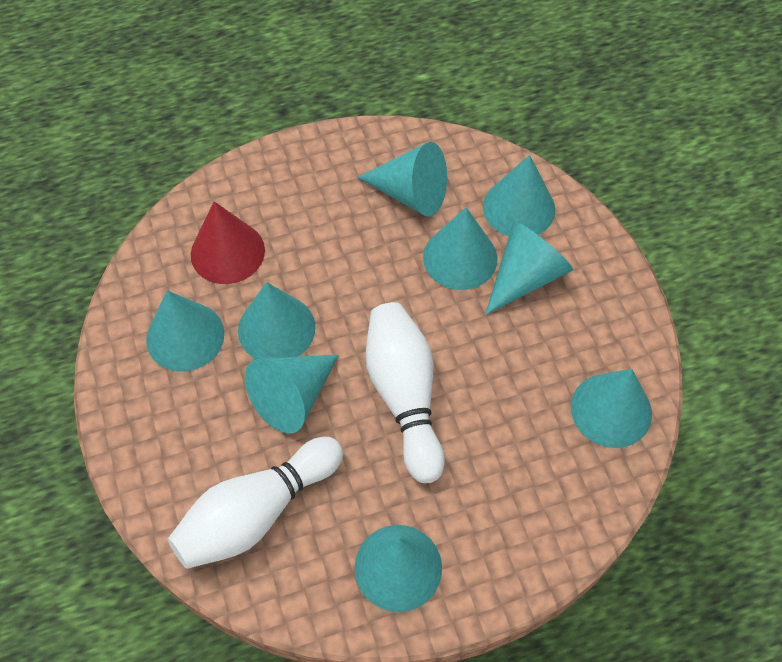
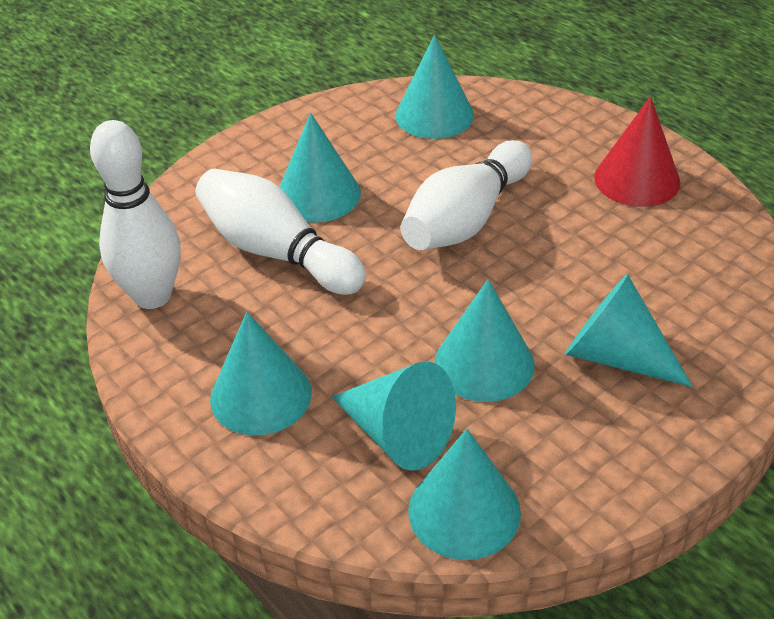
turquoise cone: [146,290,224,372] [238,282,316,359] [245,355,339,434] [355,525,442,612] [357,142,447,217] [423,207,497,290] [483,155,555,236] [485,221,573,315] [571,369,652,448] = 9 -> [210,312,312,435] [279,113,361,222] [332,362,456,471] [395,35,474,139] [408,429,521,560] [435,279,535,402] [565,274,693,387] = 7
white bowling pin: [168,437,343,569] [366,302,445,483] = 2 -> [90,120,181,309] [195,168,366,295] [401,140,532,250] = 3

